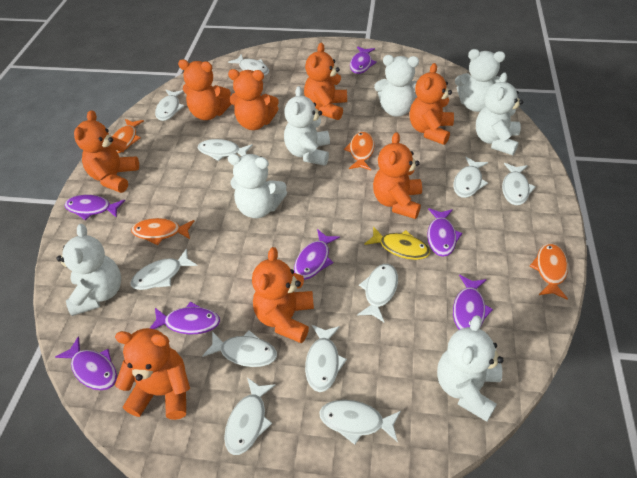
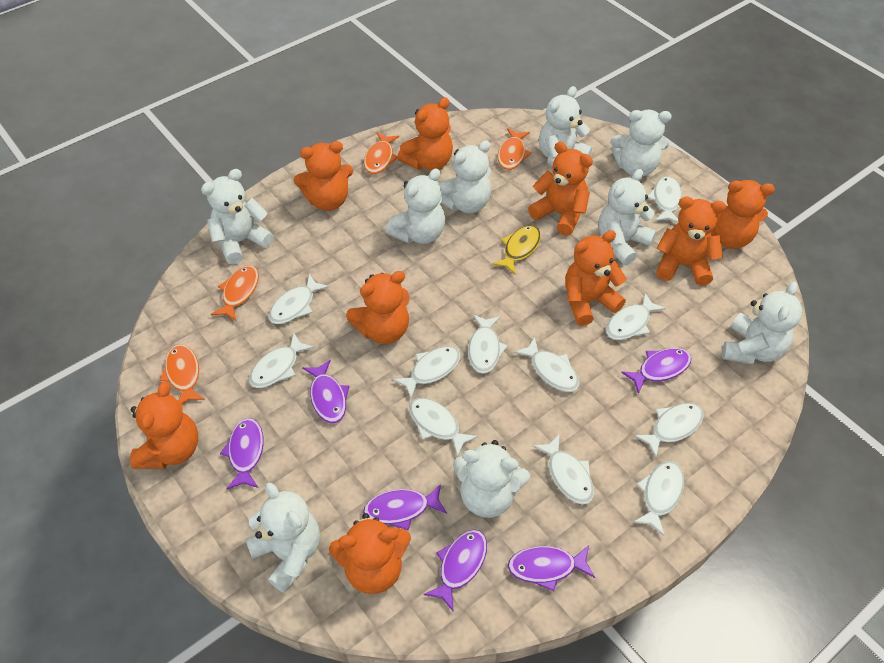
orange teddy bear: [74,110,139,193] [115,328,190,420] [178,60,231,120] [228,69,279,130] [252,247,314,343] [304,43,347,120] [373,132,422,219] [409,63,454,145] = 8 -> [130,381,198,469] [294,141,353,211] [329,513,411,594] [346,271,409,344] [397,97,453,171] [528,142,593,236] [565,230,627,326] [656,197,726,286] [711,180,775,249] = 9
purple fish: [55,337,117,390] [65,195,125,220] [150,302,220,335] [294,229,340,280] [350,46,377,74] [427,208,462,257] [453,275,493,330] = 7 -> [220,418,264,489] [303,360,350,423] [363,484,447,530] [424,529,487,612] [508,545,595,591] [621,348,691,394] = 6
white teddy bear: [56,224,121,316] [228,154,287,218] [284,86,330,166] [374,55,419,117] [437,315,503,422] [455,49,505,112] [476,72,523,155] = 7 -> [201,169,274,264] [246,482,320,593] [386,168,445,244] [438,140,491,213] [453,440,530,518] [539,86,592,167] [598,169,656,265] [611,110,672,177] [722,282,802,364] = 9

